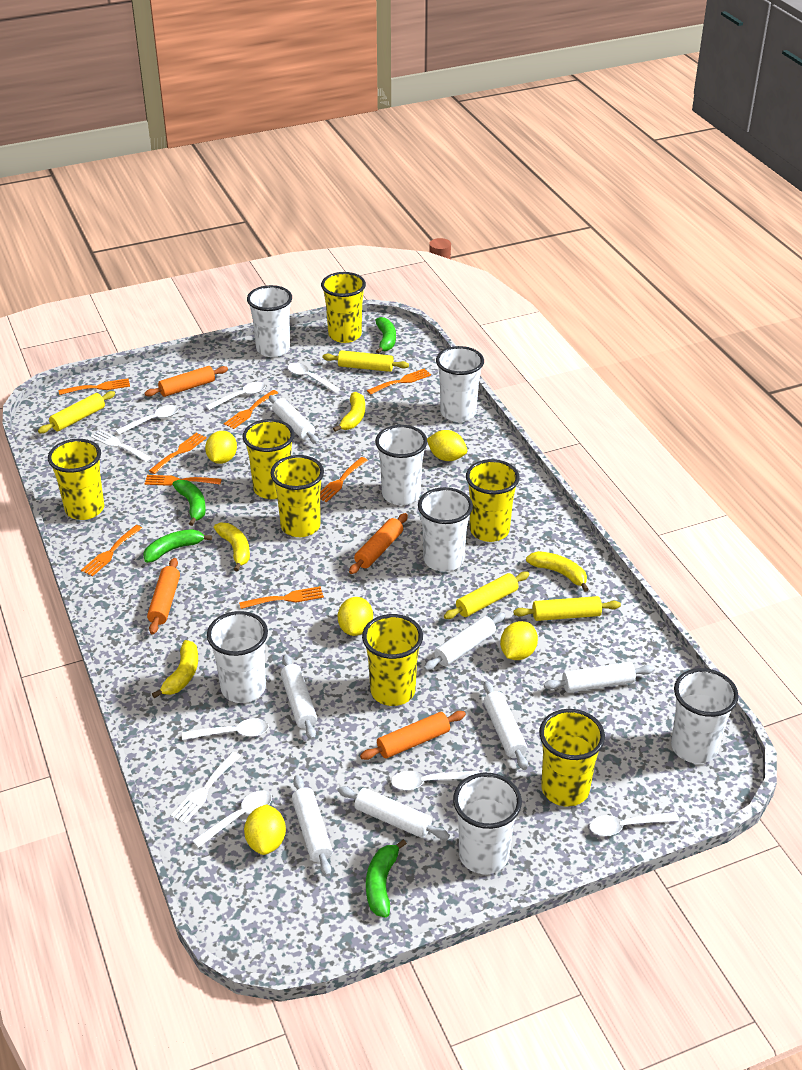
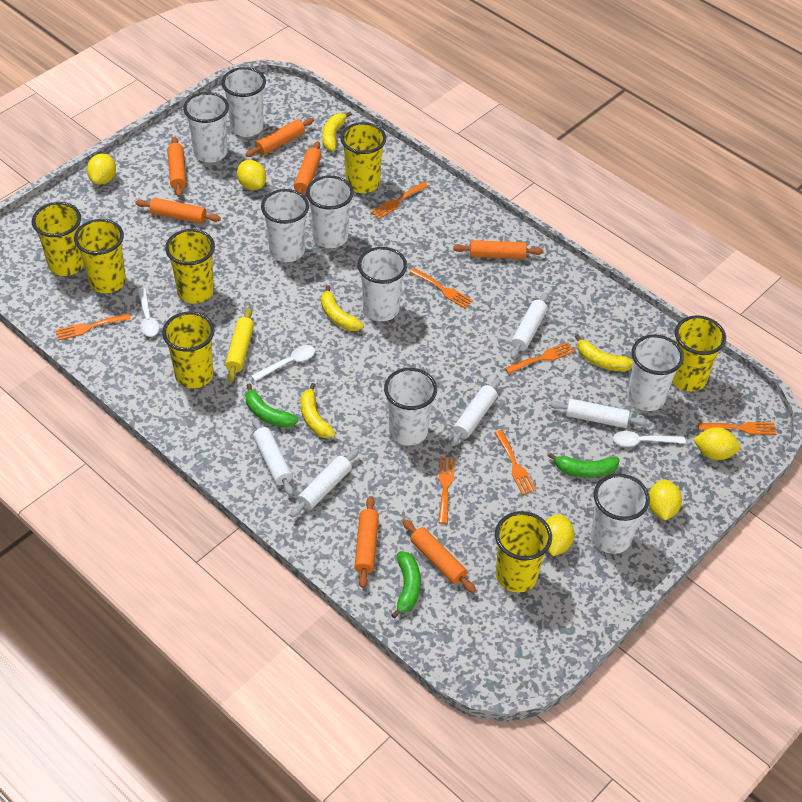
green banana: [143,529,212,563] [172,480,206,526] [366,839,407,918] [375,317,396,354] = 4 -> [245,384,298,428] [391,551,421,619] [548,452,620,478] = 3
orange fork: [58,379,130,395] [81,525,142,576] [145,475,222,486] [149,433,207,474] [224,390,278,429] [239,586,324,609] [320,457,367,502] [367,368,431,395] = 8 -> [55,313,131,341] [371,182,428,219] [410,268,473,309] [438,457,455,524] [494,430,536,495] [505,342,575,374] [698,422,776,435] = 7
orange rolling pin: [144,366,228,397] [147,558,180,635] [349,513,408,574] [360,711,466,760] = 4 -> [135,198,221,224] [168,136,186,197] [246,118,314,157] [294,141,322,194] [354,496,379,588] [403,519,476,593] [453,240,543,259] = 7
white cup: [207,611,268,703] [247,285,292,357] [375,425,427,505] [418,487,473,572] [436,346,484,422] [453,773,522,874] [671,668,739,764] = 7 -> [183,92,229,163] [221,67,266,137] [261,189,309,262] [306,176,354,248] [358,247,407,321] [384,368,437,446] [591,473,650,554] [628,334,684,411] = 8
white fork: [91,430,151,462] [171,752,241,824] = 2 -> none = 0
white rolling pin: [269,395,319,444] [281,654,317,740] [292,775,333,877] [338,786,450,840] [424,613,505,670] [483,681,528,770] [544,662,654,693] = 7 -> [252,418,294,496] [290,449,359,518] [450,378,501,447] [510,292,548,359] [549,399,647,428] = 5
white spoon: [116,405,178,435] [182,718,269,740] [192,790,272,848] [206,382,266,410] [288,363,340,393] [391,770,479,790] [589,812,679,836] = 7 -> [137,288,159,337] [251,345,315,381] [613,431,686,447] = 3
yellow rolling pin: [38,391,115,434] [323,350,409,372] [444,571,530,619] [513,596,621,621] = 4 -> [225,308,254,382] = 1

